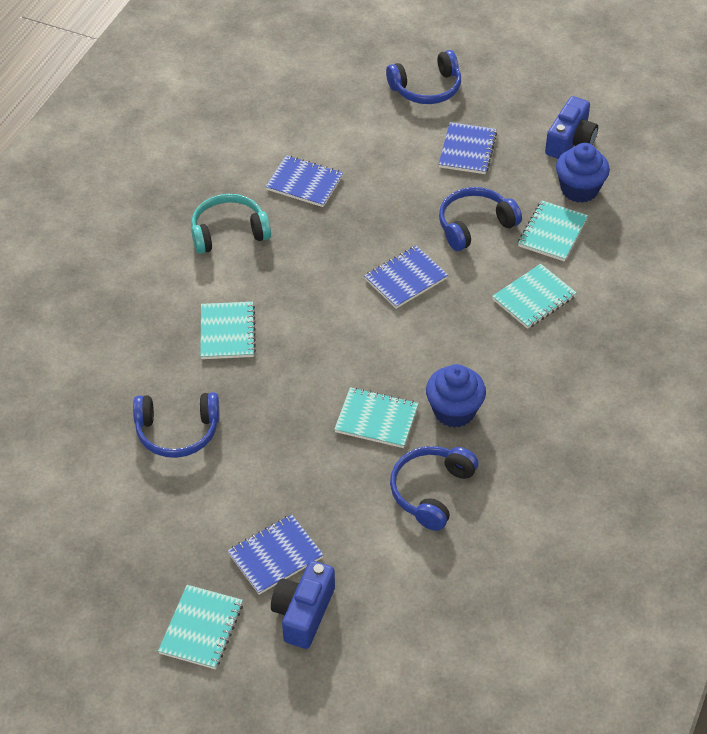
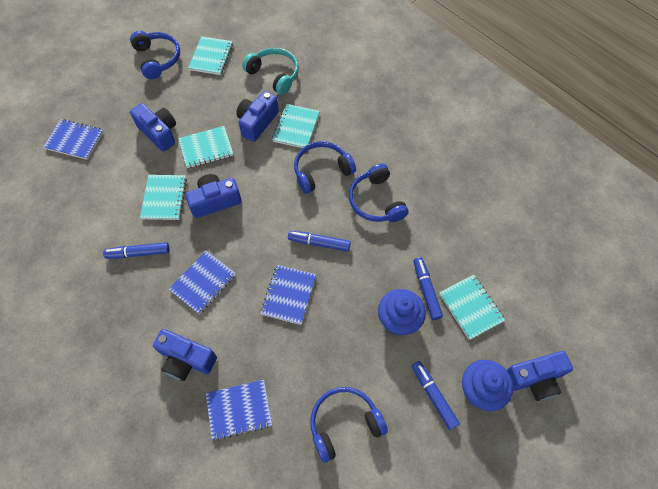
blue camera: [271,561,335,649] [545,96,598,159] = 2 -> [130,103,176,152] [153,329,217,381] [185,174,242,218] [236,91,279,142] [507,351,573,401] = 5
blue marker: none = 0 -> [103,242,169,259] [288,231,351,251] [412,361,460,430] [414,257,443,320] = 4

